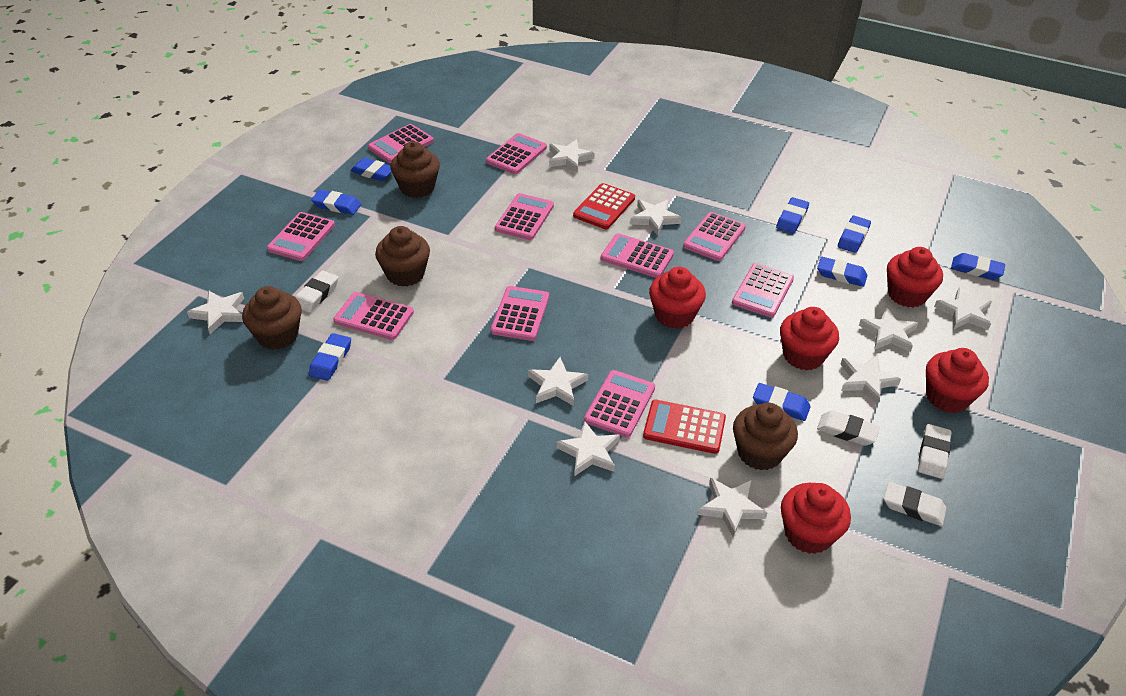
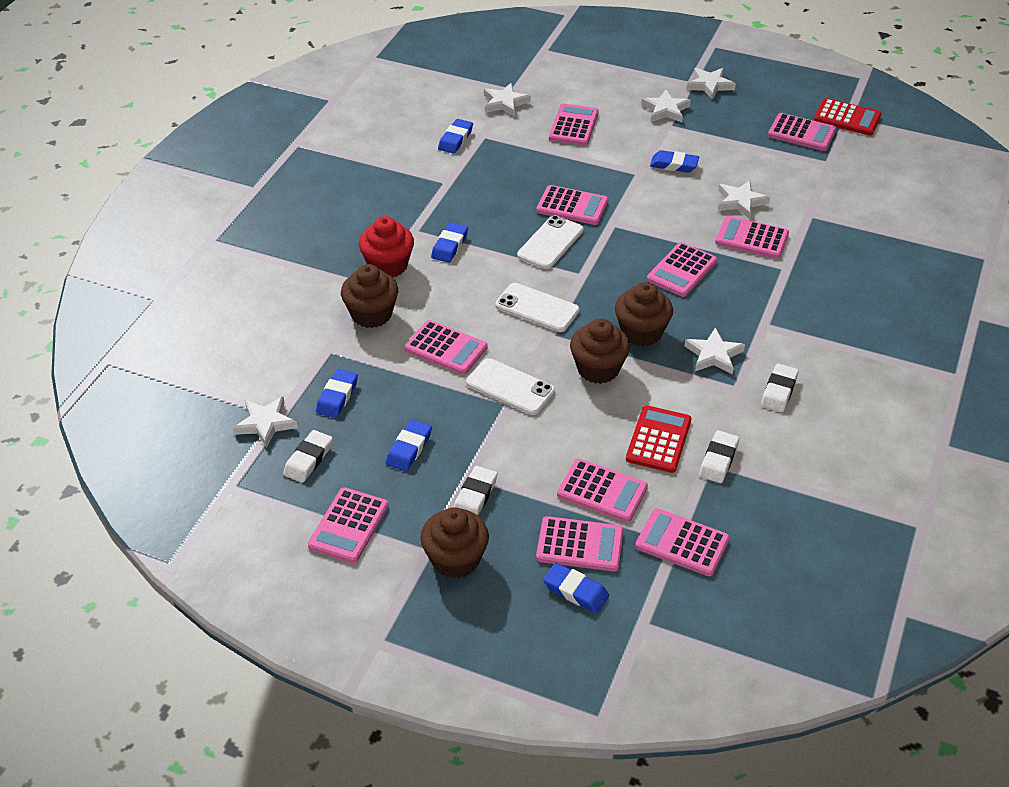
blue eraser: [309,333,351,381] [311,190,361,215] [351,158,392,181] [753,383,811,421] [776,197,809,233] [817,257,867,287] [838,216,871,253] [951,253,1005,280] = 8 -> [316,369,358,418] [386,419,432,471] [431,222,468,263] [438,119,473,154] [543,563,609,613] [650,150,699,173] = 6
red cupcake: [649,267,706,329] [780,307,839,371] [781,483,851,554] [887,247,943,308] [926,348,989,413] = 5 -> [359,216,414,277] = 1
white phone: none = 0 -> [467,358,555,415] [495,283,580,332] [517,215,584,269] = 3
white star: [187,291,244,334] [528,357,588,406] [549,139,595,172] [556,421,620,476] [630,199,682,236] [698,477,767,537] [840,355,901,404] [859,307,918,352] [934,288,992,330] = 9 -> [233,397,298,448] [484,83,531,117] [641,90,691,122] [684,327,745,374] [687,68,736,100] [718,180,770,219] = 6

